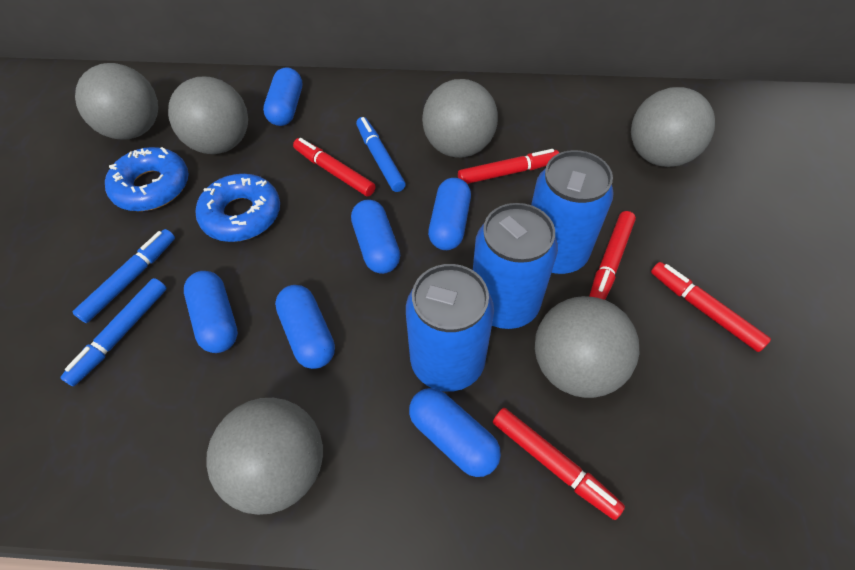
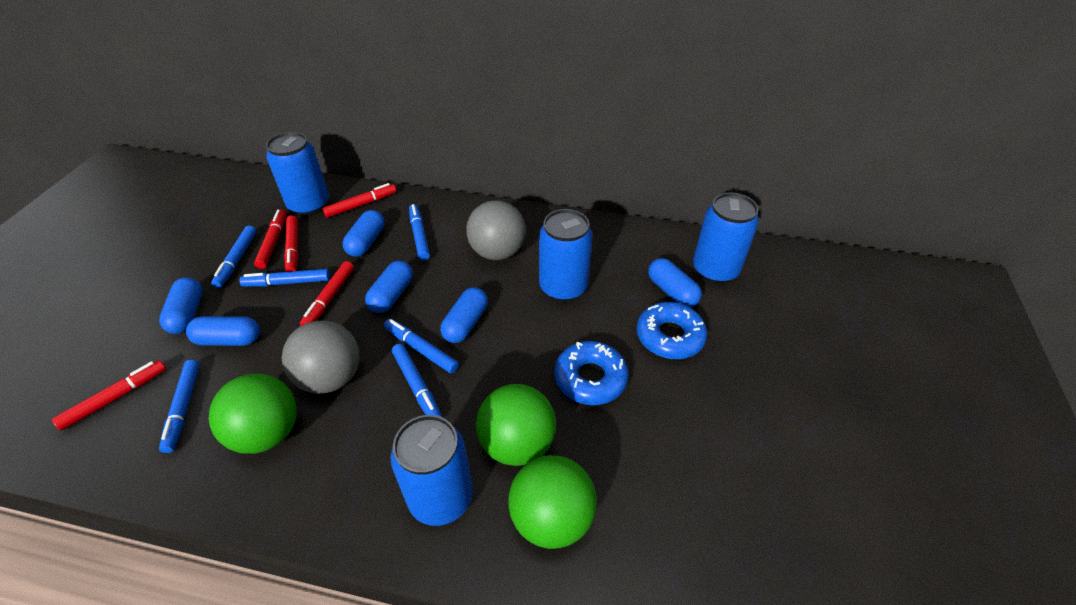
blue can: [406,264,494,392] [473,203,558,329] [531,150,614,275] = 3 -> [266,132,329,216] [390,415,473,526] [539,209,593,302] [693,193,759,284] = 4
blue marker: [60,278,167,386] [72,229,175,323] [356,117,406,192] = 3 -> [159,360,200,453] [211,226,257,288] [239,269,330,287] [384,319,459,374] [392,344,441,417] [409,204,430,261] = 6
green ball: none = 0 -> [209,373,297,454] [476,384,556,466] [508,455,597,549] = 3
grey ball: [75,63,158,140] [168,77,248,154] [206,398,323,515] [422,79,498,158] [535,296,639,398] [631,87,715,167] = 6 -> [282,320,360,394] [466,200,526,260] = 2

